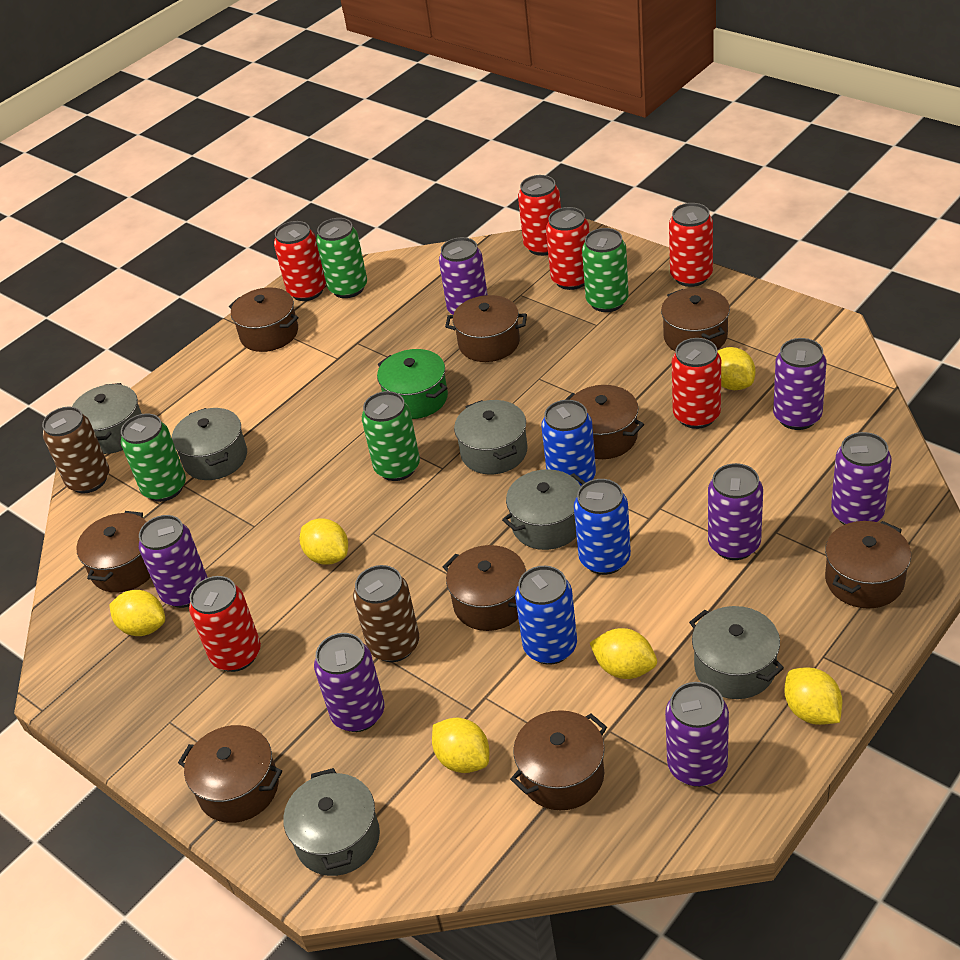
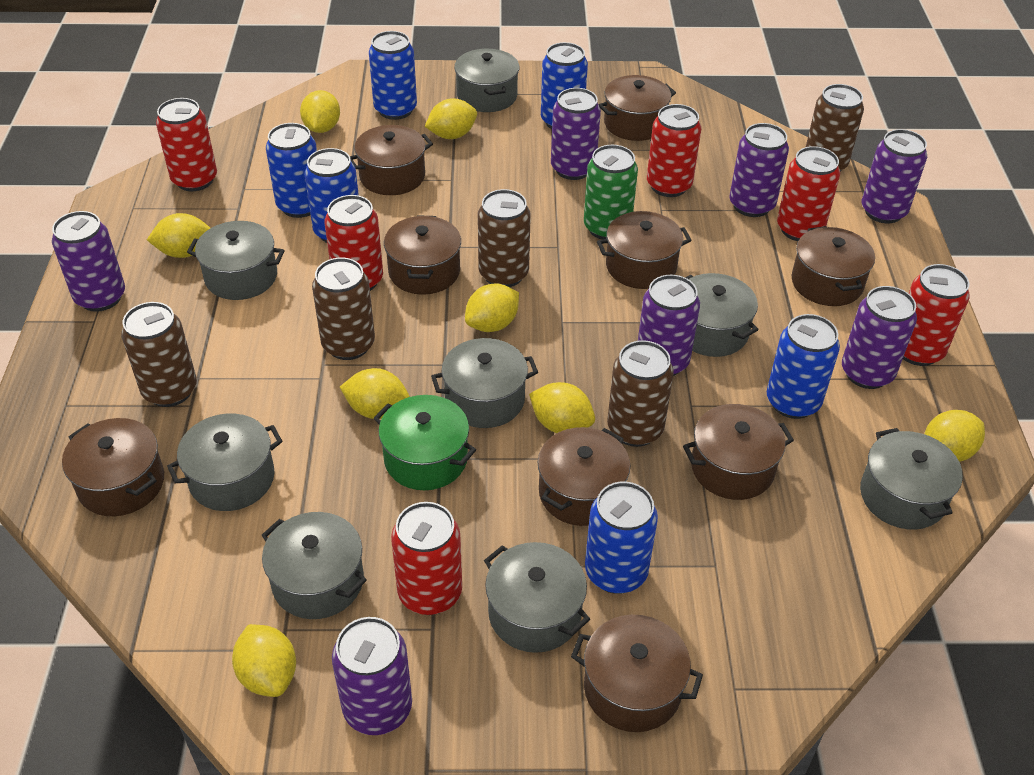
blue can: [515,566,577,665] [541,400,596,486] [574,479,631,575] = 3 -> [266,123,317,218] [304,148,359,243] [369,31,417,120] [541,42,588,129] [585,482,658,594] [767,314,840,419] = 6
brown can: [42,407,109,493] [353,565,419,662] = 2 -> [121,302,197,407] [312,258,375,360] [478,189,531,287] [607,340,674,447] [806,84,864,172] = 5
green can: [121,413,186,502] [316,218,367,298] [362,391,420,481] [582,228,629,312] = 4 -> [584,145,638,240] = 1
grey pot: [72,383,142,454] [172,408,247,480] [283,768,380,876] [454,400,528,474] [502,469,586,550] [689,606,784,699] = 6 -> [167,414,282,511] [187,221,285,300] [261,512,367,619] [431,338,538,428] [454,49,520,112] [484,542,590,653] [685,273,758,357] [860,428,963,530] = 8
yellow lemon: [109,590,165,636] [300,519,348,565] [432,717,489,773] [590,628,657,679] [717,347,756,390] [784,667,843,725] = 6 -> [147,213,210,258] [232,624,296,697] [300,90,340,133] [340,368,410,419] [425,98,477,139] [465,284,519,332] [529,382,595,433] [925,410,985,462] = 8

